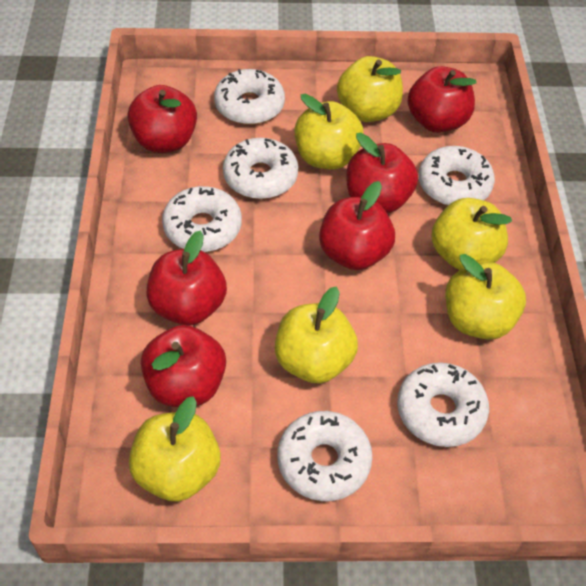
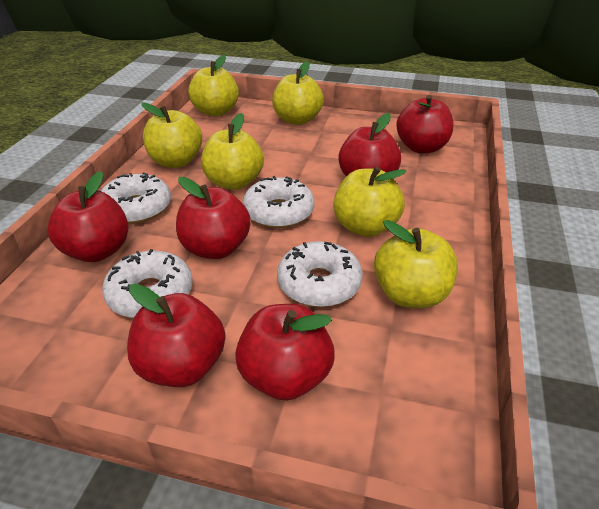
white donut: [162,186,242,252] [214,69,285,125] [223,138,298,199] [277,411,372,501] [397,362,489,447] [419,146,495,206] = 6 -> [101,172,171,224] [102,249,193,318] [243,176,314,228] [277,241,362,307] = 4

